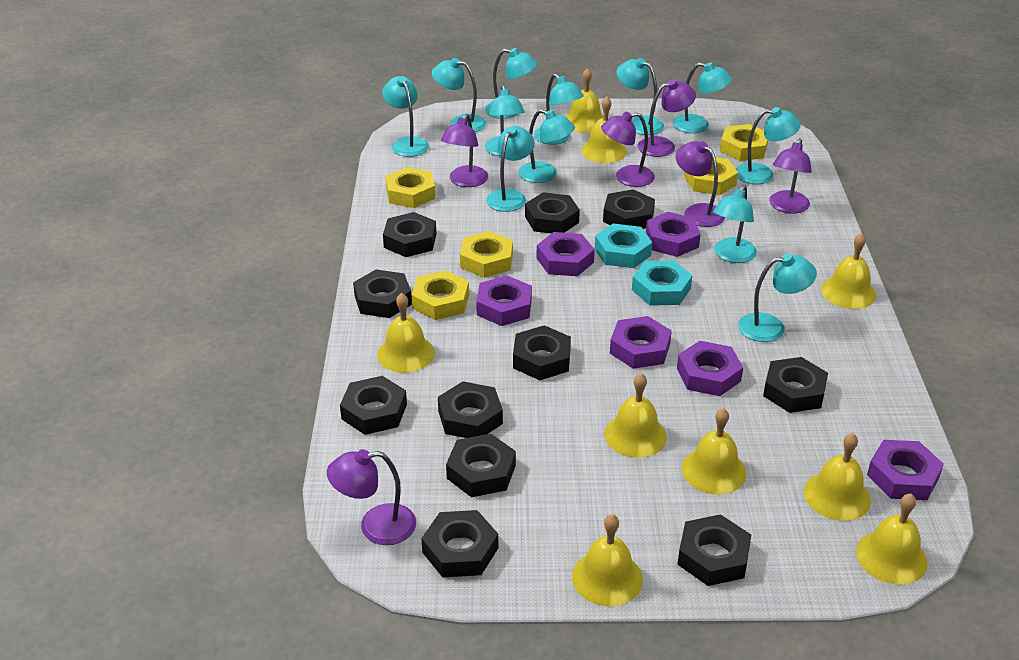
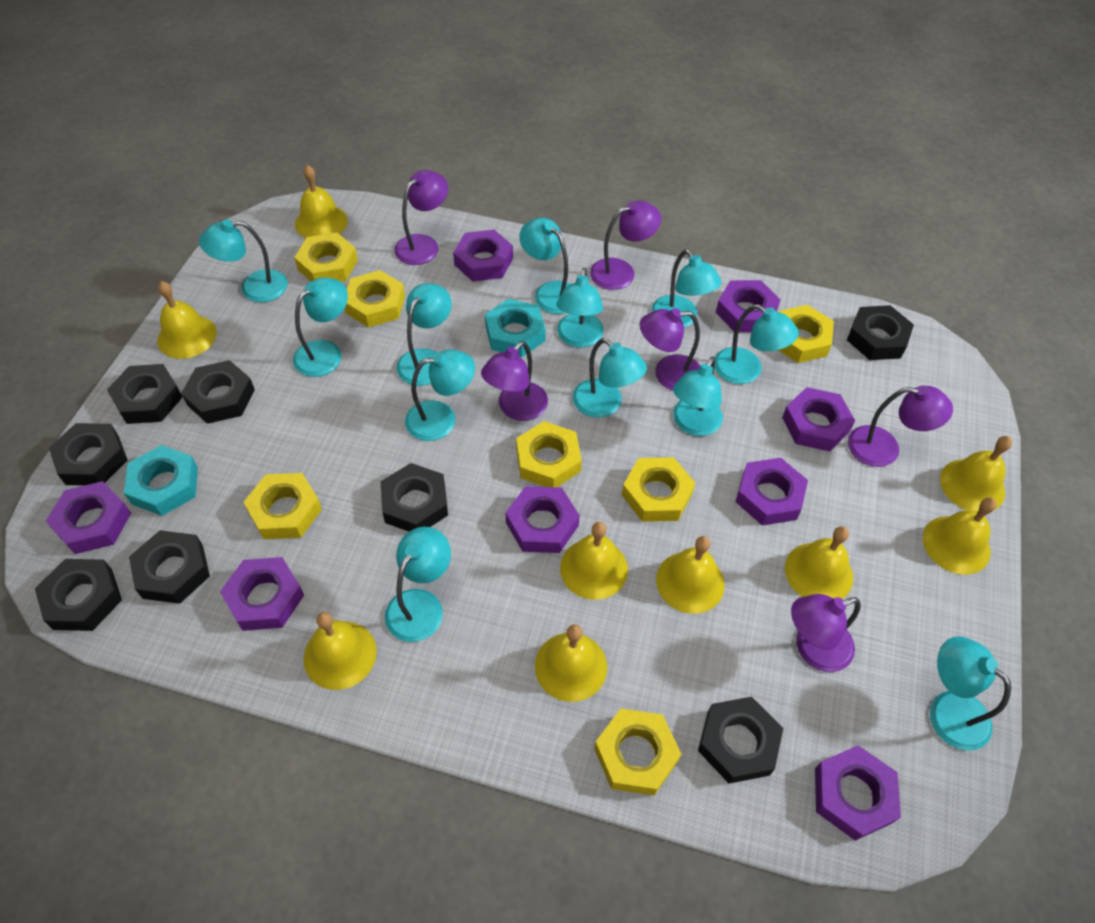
black nut: [340,376,407,435] [353,269,412,318] [383,212,436,257] [421,510,498,577] [438,381,503,438] [446,434,516,497] [513,325,571,380] [525,192,580,234] [603,189,655,229] [677,514,751,586] [763,357,828,413] = 11 -> [35,559,122,631] [49,423,128,485] [107,364,183,424] [129,530,210,604] [181,360,255,424] [381,463,448,532] [698,697,783,784] [847,305,914,360] = 8
purple nut: [476,276,532,326] [536,232,595,276] [610,316,672,369] [646,212,701,257] [677,341,743,396] [867,440,944,500] = 6 -> [46,481,131,554] [220,557,304,631] [453,230,513,282] [506,486,580,553] [716,280,781,332] [736,458,808,526] [782,387,855,451] [815,745,901,841] = 8
yellow nut: [385,167,435,208] [411,270,469,320] [460,231,513,278] [684,157,738,195] [720,124,768,161] = 5 -> [244,473,322,540] [294,232,358,282] [345,270,405,328] [516,421,582,487] [594,709,681,795] [622,457,695,522] [778,305,834,363] = 7

